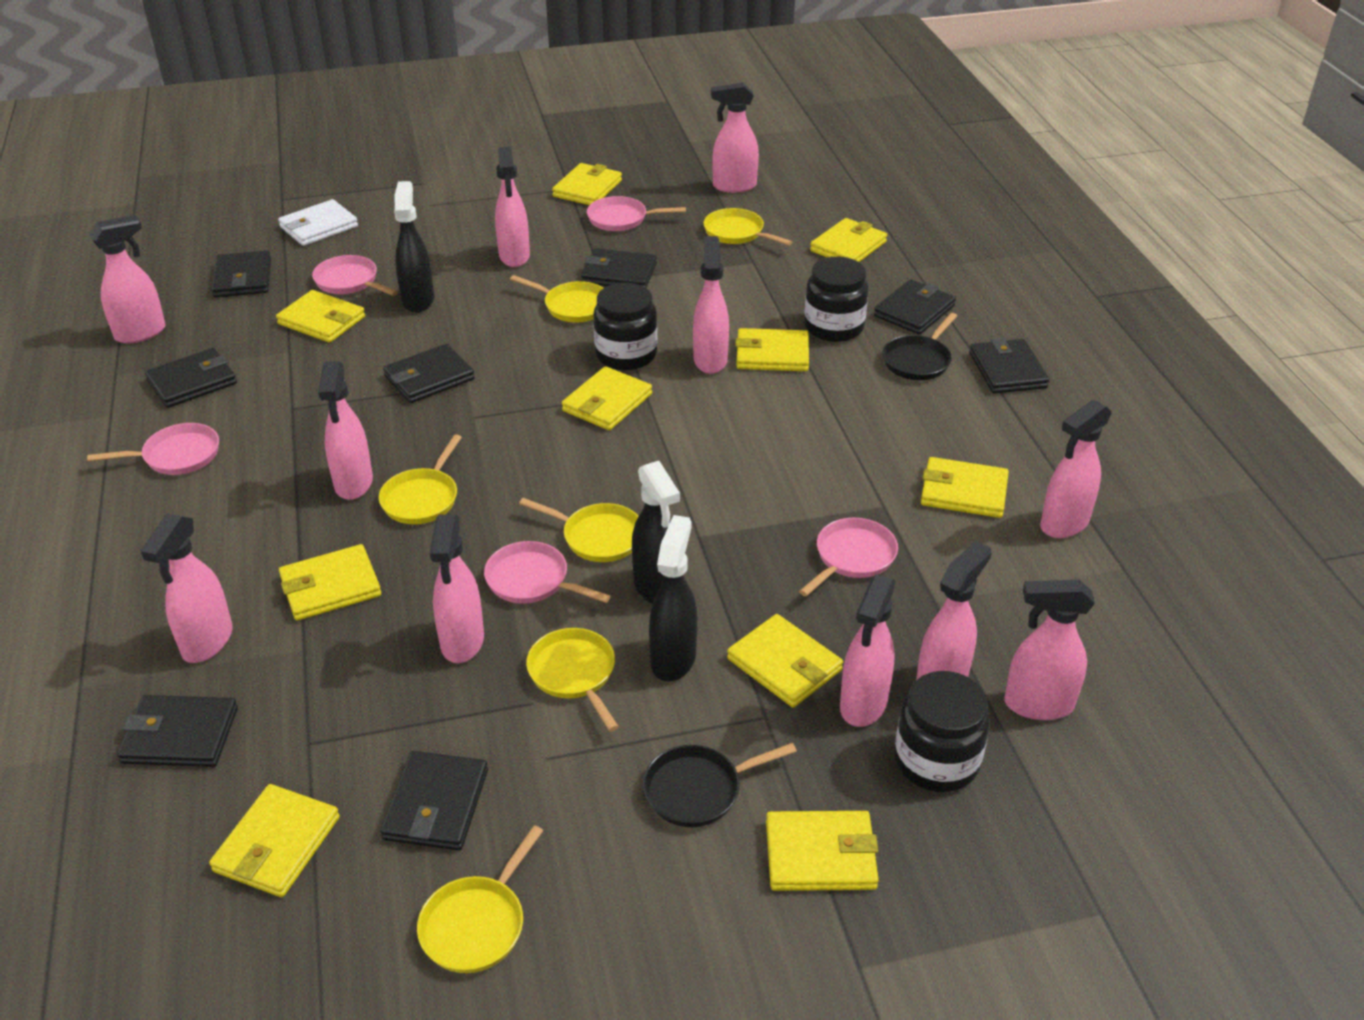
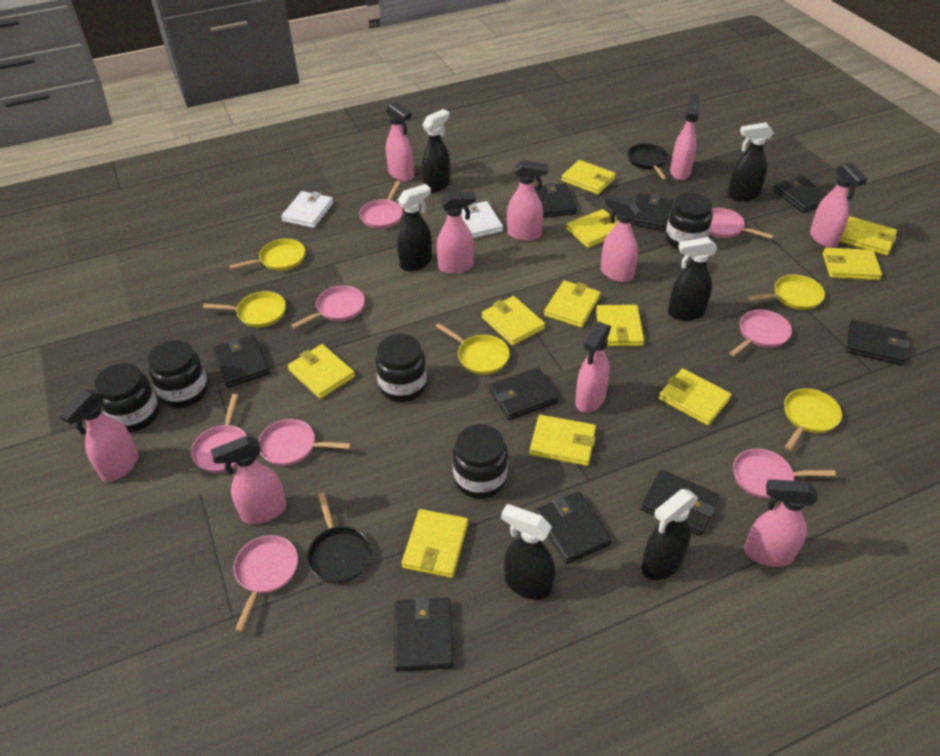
black jar: [593,283,657,370] [804,257,869,342] [894,671,990,792] = 3 -> [94,363,159,432] [148,340,208,408] [375,334,427,402] [453,424,508,499] [665,192,713,250] = 5
black spray bottle: [394,181,434,313] [632,461,680,604] [649,515,697,681] = 3 -> [397,184,432,271] [422,109,450,193] [501,504,555,600] [641,489,698,580] [668,237,717,321] [727,122,774,201] = 6
black wallet: [117,695,238,767] [145,348,237,408] [211,250,271,298] [380,751,488,850] [383,344,475,403] [581,248,657,288] [874,279,956,335] [969,337,1049,394] = 8 -> [213,335,270,388] [394,596,453,671] [489,368,559,420] [534,182,577,218] [536,492,612,564] [631,194,674,231] [641,470,719,536] [773,175,827,213] [847,320,909,365] = 9
pink pan: [87,423,219,475] [312,255,398,296] [484,541,611,604] [587,196,686,231] [799,518,898,596] = 5 -> [191,394,248,473] [233,535,298,632] [258,419,351,466] [291,285,365,329] [359,181,403,229] [709,208,774,239] [729,310,792,356] [733,449,836,499] = 8
pink spray bottle: [89,215,166,344] [141,514,233,663] [318,361,373,500] [430,515,484,663] [495,147,530,267] [693,236,729,374] [711,83,759,193] [840,575,896,727] [916,541,992,680] [1004,580,1095,720] [1040,400,1112,538] = 11 -> [59,390,139,482] [211,436,286,524] [386,102,414,181] [437,192,476,274] [507,160,548,241] [575,322,611,413] [601,194,640,283] [670,95,699,180] [744,479,818,567] [810,162,867,248] = 10
white wallet: [278,199,358,246] = 1 -> [281,191,333,228] [461,201,503,239] = 2
yellow pan: [379,434,462,524] [417,825,543,973] [510,275,603,322] [519,498,639,562] [526,628,619,732] [703,208,792,246] = 6 -> [203,291,286,328] [229,239,305,271] [435,323,510,375] [747,275,825,310] [784,388,842,451] = 5
yellow wallet: [209,784,340,897] [276,290,365,343] [279,544,381,621] [552,163,622,205] [562,366,652,430] [727,614,843,707] [735,328,809,371] [766,811,879,891] [810,218,887,262] [921,457,1009,518] = 10 -> [288,344,355,399] [402,509,468,578] [482,296,545,346] [530,415,596,466] [544,281,601,328] [561,160,616,195] [566,209,618,248] [596,305,644,346] [659,368,732,426] [823,248,882,280] [839,217,897,256] = 11

